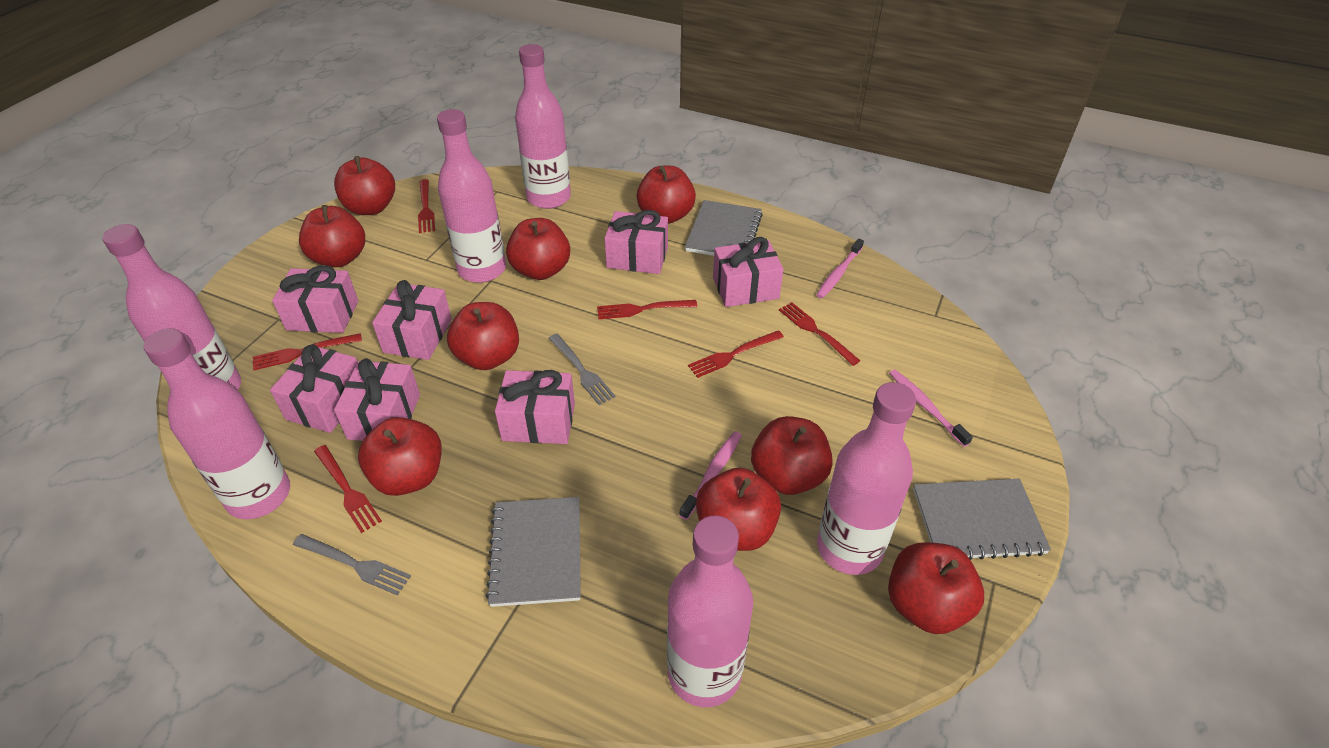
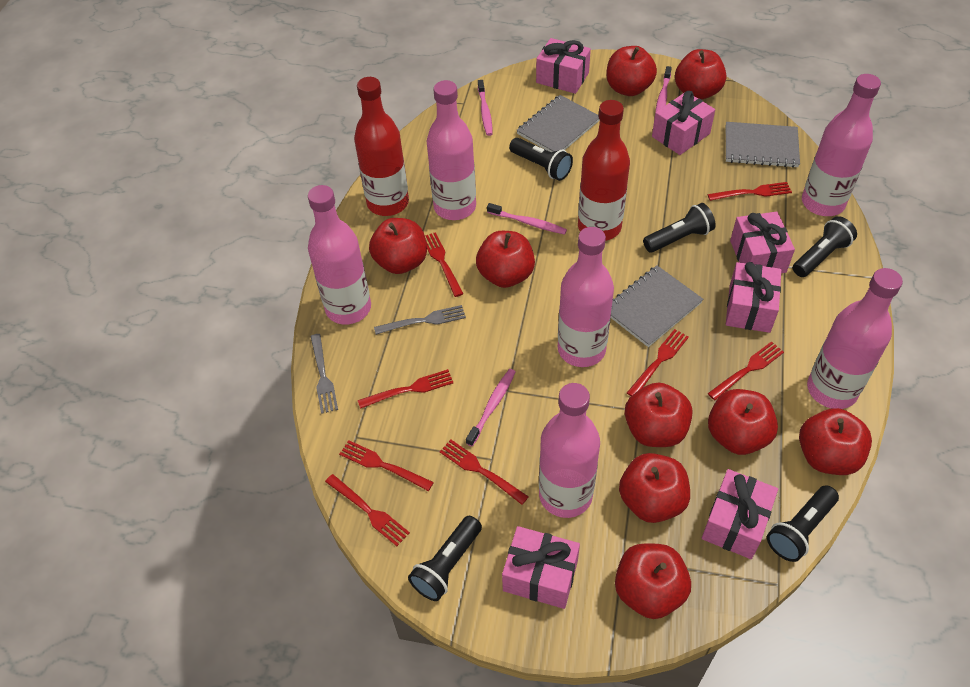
black flashlight: none = 0 -> [408,516,482,601] [509,138,573,181] [643,203,716,252] [767,485,839,562] [793,216,857,277] = 5
pink gift: [270,344,358,433] [272,266,358,333] [334,358,420,441] [372,280,452,360] [495,370,575,444] [605,210,668,274] [713,237,784,307] = 7 -> [502,526,580,609] [536,38,591,94] [652,91,715,155] [702,469,778,559] [726,262,781,333] [730,212,795,273] = 6
pink toothbrush: [679,431,742,520] [816,239,864,298] [889,370,973,447] = 3 -> [466,369,515,446] [478,80,493,136] [487,203,567,235] [655,66,672,112] = 4
red bottle: none = 0 -> [354,77,409,216] [578,100,630,241] = 2
red fork: [253,333,362,370] [314,445,382,533] [418,179,435,233] [597,300,697,319] [688,330,784,378] [779,302,861,366] = 6 -> [325,474,410,546] [339,440,434,491] [358,369,453,409] [426,232,463,297] [440,440,529,505] [627,329,689,396] [708,182,792,201] [708,341,784,400] = 8

